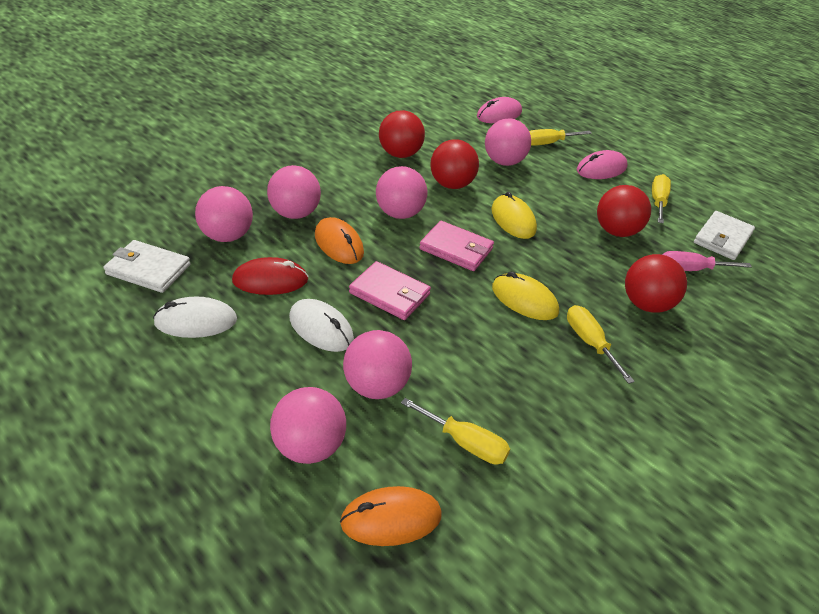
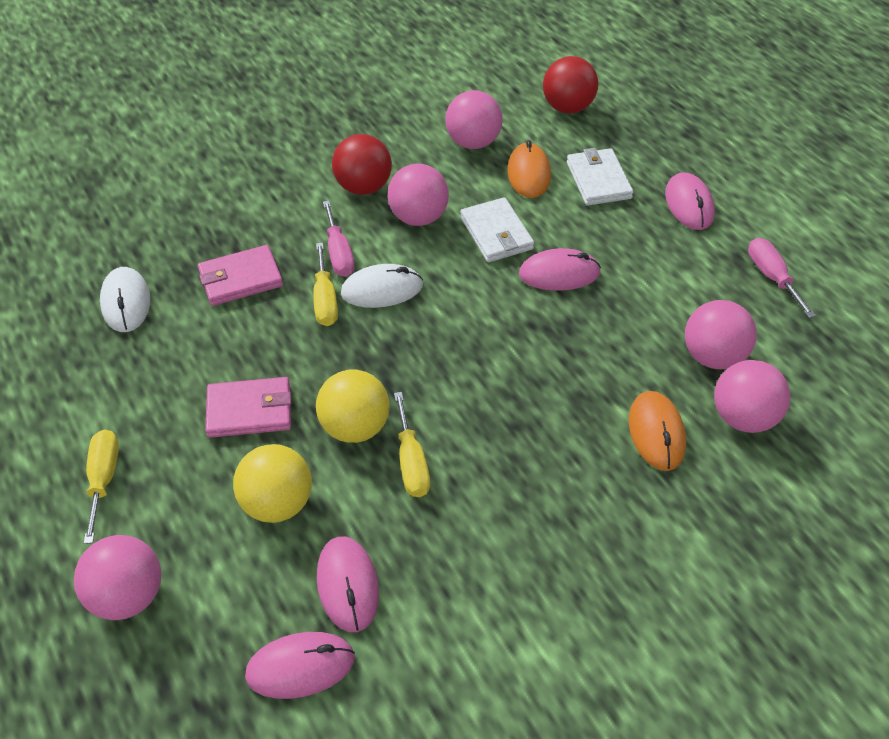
pink ball: [195,186,253,242] [267,165,321,219] [270,387,346,464] [343,330,412,399] [376,166,428,219] [485,118,531,166] = 6 -> [74,535,162,620] [388,164,449,226] [445,90,502,149] [685,300,757,369] [714,360,791,433] = 5
pink mouse: [477,97,522,123] [577,150,628,179] = 2 -> [245,632,355,699] [317,536,379,632] [519,248,601,291] [665,172,715,230] = 4
pink screwdriver: [662,251,752,271] = 1 -> [323,201,355,277] [748,238,816,318] = 2
red ball: [379,110,425,158] [430,139,479,189] [597,185,651,237] [625,254,687,313] = 4 -> [332,134,392,195] [543,56,598,113] = 2
red mouse: [232,257,308,295] = 1 -> none = 0
yellow ball: none = 0 -> [233,444,312,523] [316,369,390,443] = 2
yellow mouse: [492,192,537,239] [492,272,559,320] = 2 -> none = 0
yellow screwdriver: [401,398,510,464] [529,129,592,146] [567,305,635,384] [652,174,671,223] = 4 -> [84,429,119,544] [313,243,338,326] [394,392,430,497] = 3

